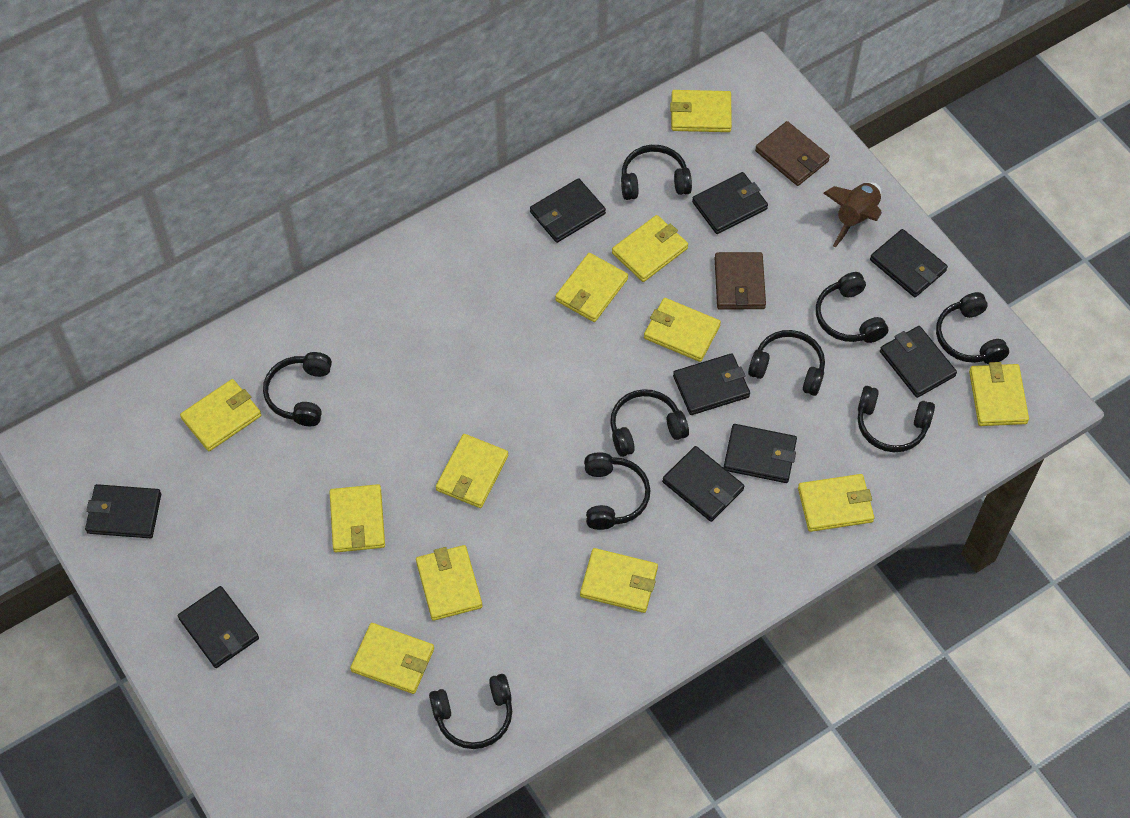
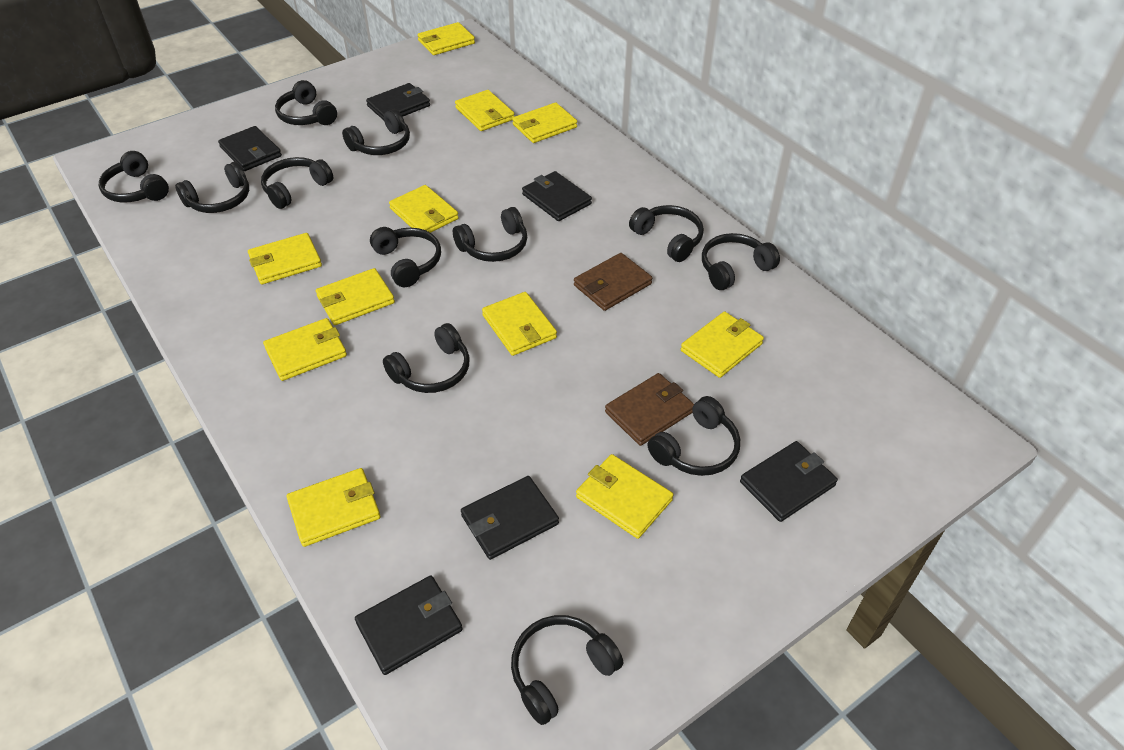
black headphones: [263,352,332,426] [429,674,512,749] [584,452,650,530] [610,389,689,457] [621,145,692,200] [748,330,825,396] [816,272,888,343] [858,386,935,452] [936,292,1009,364] = 9 -> [99,151,169,203] [175,161,249,213] [261,157,333,209] [275,80,337,125] [342,109,410,155] [370,227,441,287] [383,323,470,393] [453,207,527,262] [511,615,623,725] [629,205,704,262] [648,396,740,476] [702,233,780,290] = 12
black wallet: [85,484,161,538] [178,586,259,668] [530,178,606,243] [662,446,744,522] [673,353,750,415] [692,172,768,234] [724,424,797,483] [870,229,948,297] [880,326,957,398] = 9 -> [218,126,282,171] [355,576,463,675] [366,83,430,120] [461,476,559,560] [522,171,592,221] [740,441,838,522] = 6
brown rocket: [823,182,882,247] = 1 -> none = 0
yellow wallet: [180,379,261,451] [329,484,385,552] [350,623,434,694] [416,545,482,621] [436,434,508,508] [555,253,628,322] [580,548,658,613] [612,215,688,282] [644,298,721,362] [670,90,732,132] [798,474,874,532] [969,362,1029,426] = 12 -> [248,233,322,284] [263,318,347,381] [287,468,381,547] [316,268,395,325] [389,185,459,233] [417,22,475,55] [455,90,514,131] [482,292,557,356] [512,102,577,143] [576,454,673,539] [681,311,764,378] = 11

